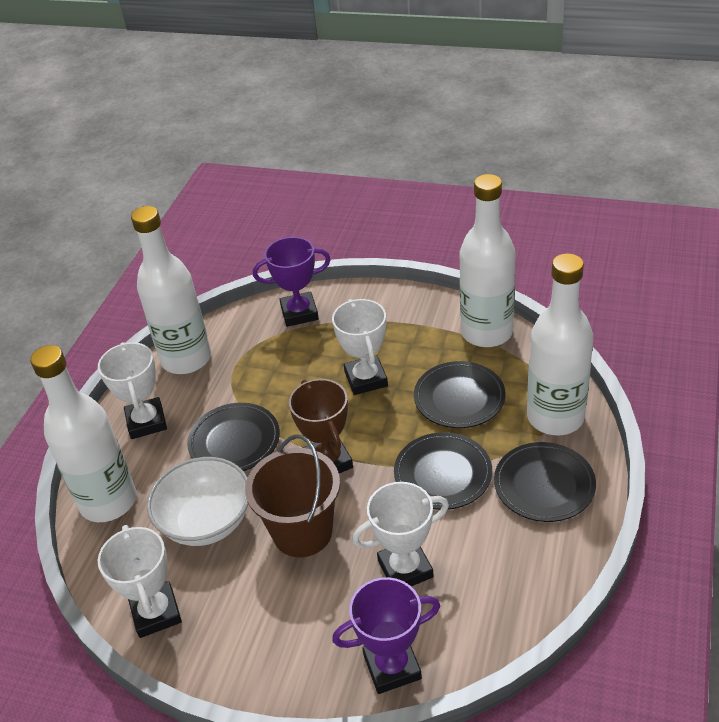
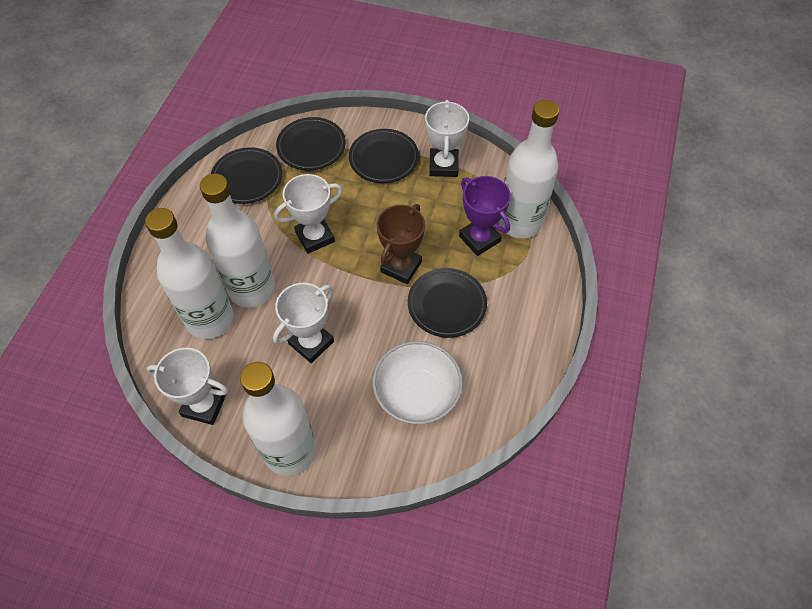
brown bucket: [245,434,340,557] = 1 -> none = 0
purple trophy: [253,237,331,327] [332,577,440,694] = 2 -> [459,176,511,256] = 1

